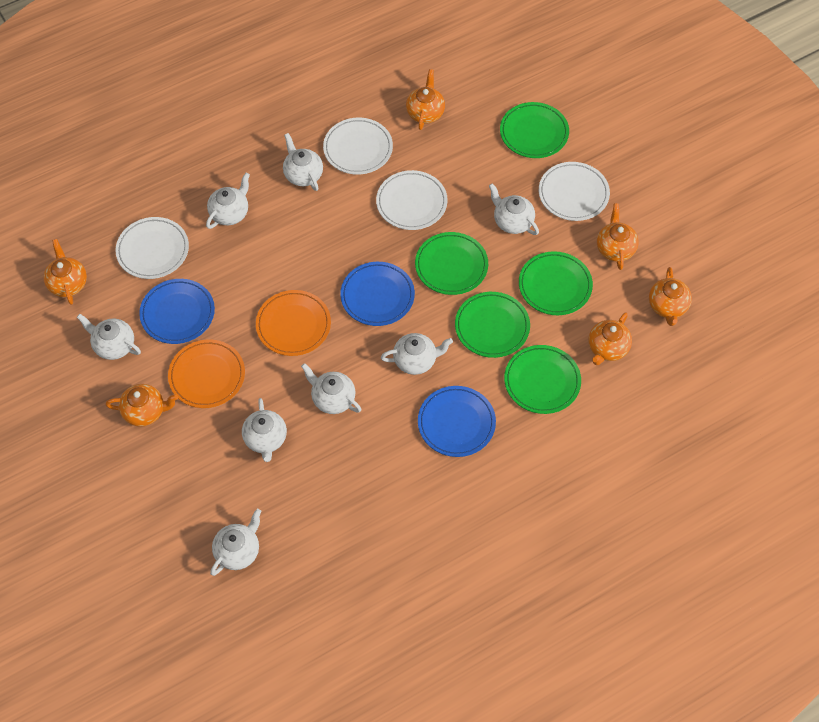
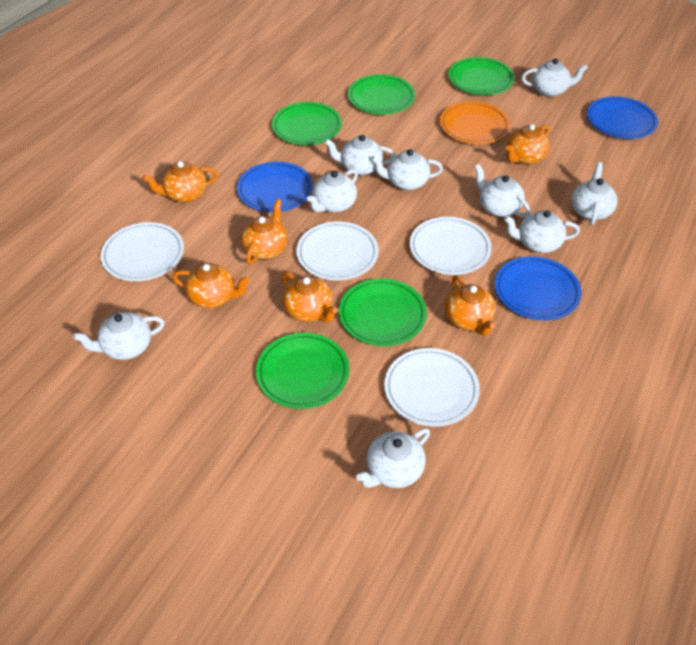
orange plate: [168,340,245,408] [256,290,331,356] = 2 -> [440,101,510,144] = 1
white teapot: [77,314,141,360] [206,173,250,229] [210,509,261,576] [242,398,287,462] [283,133,323,191] [301,363,361,414] [381,333,453,375] [489,183,539,235] = 8 -> [73,312,165,360] [307,169,358,213] [324,135,395,175] [356,428,430,488] [371,149,443,190] [474,164,530,217] [504,210,580,253] [521,58,588,97] [571,162,618,225] = 9

